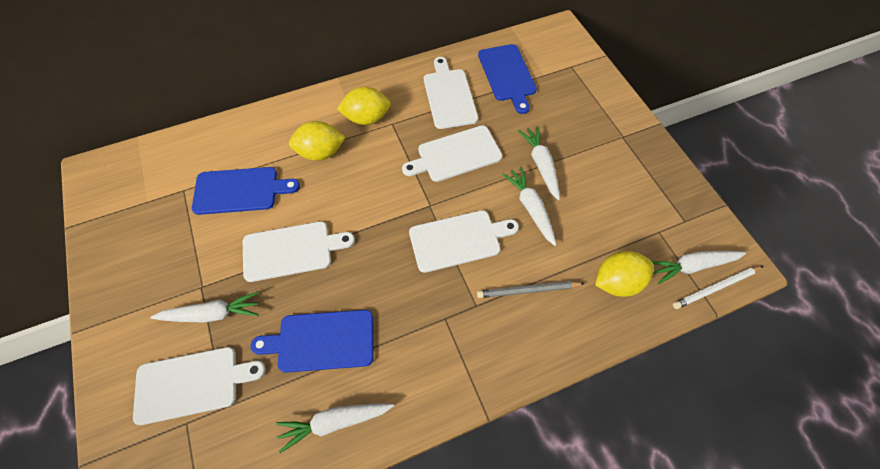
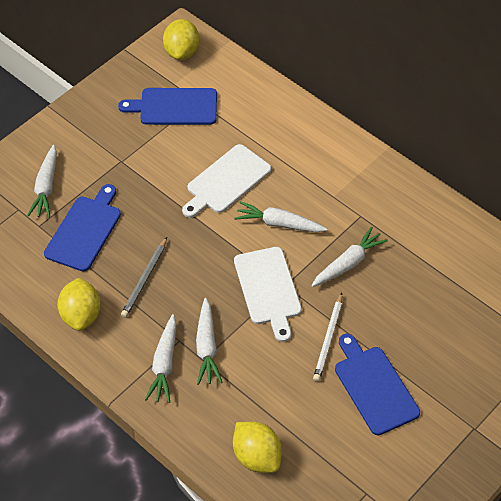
white cutting board: [133,347,266,425] [243,221,355,282] [402,125,502,182] [409,210,519,273] [424,57,478,129] = 5 -> [182,144,271,218] [234,247,302,342] = 2

